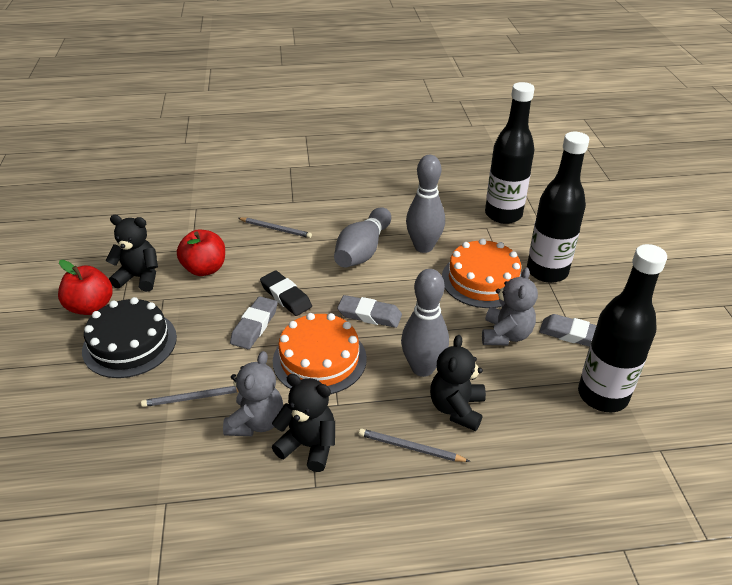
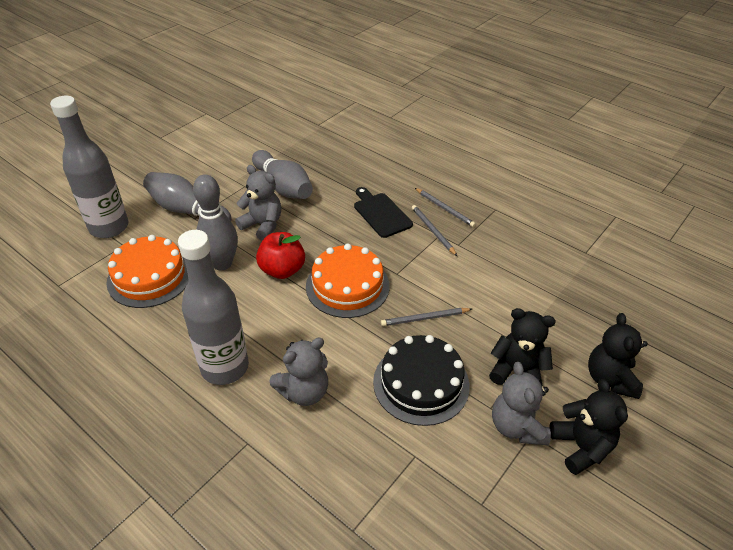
black bottle: [485,82,535,224] [527,132,589,283] [578,244,667,412] = 3 -> none = 0
black cutting board: none = 0 -> [354,187,413,238] = 1
black eraser: [260,271,312,316] = 1 -> none = 0
grey bottle: none = 0 -> [50,96,129,238] [178,230,249,385] = 2
grey eraser: [230,296,278,349] [337,295,402,328] [539,314,597,347] = 3 -> none = 0
grey teddy bear: [223,351,283,436] [482,267,538,346] = 2 -> [235,165,281,241] [269,338,328,406] [492,362,551,445] = 3
red apple: [58,260,113,315] [177,229,225,276] = 2 -> [256,232,305,279] = 1

